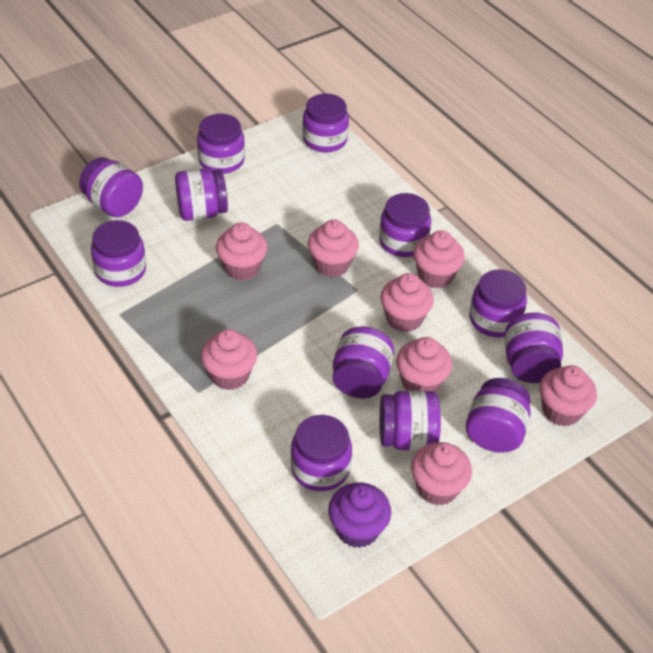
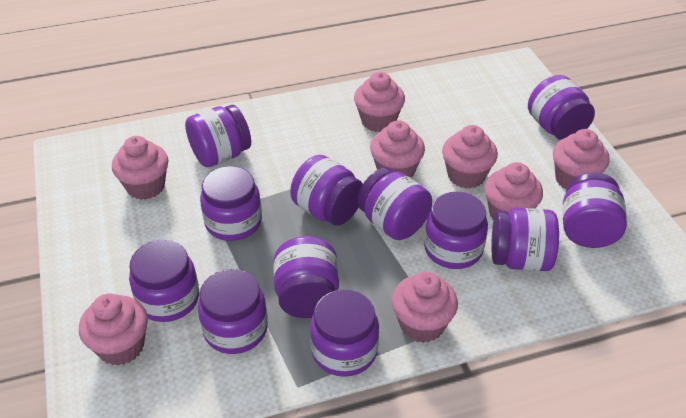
purple cupcake: [328,482,391,548] = 1 -> none = 0

